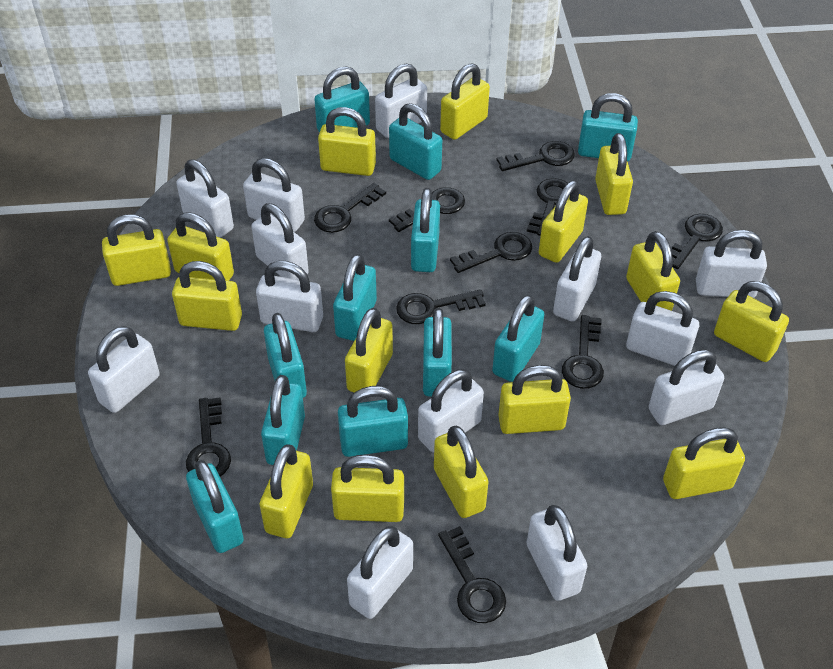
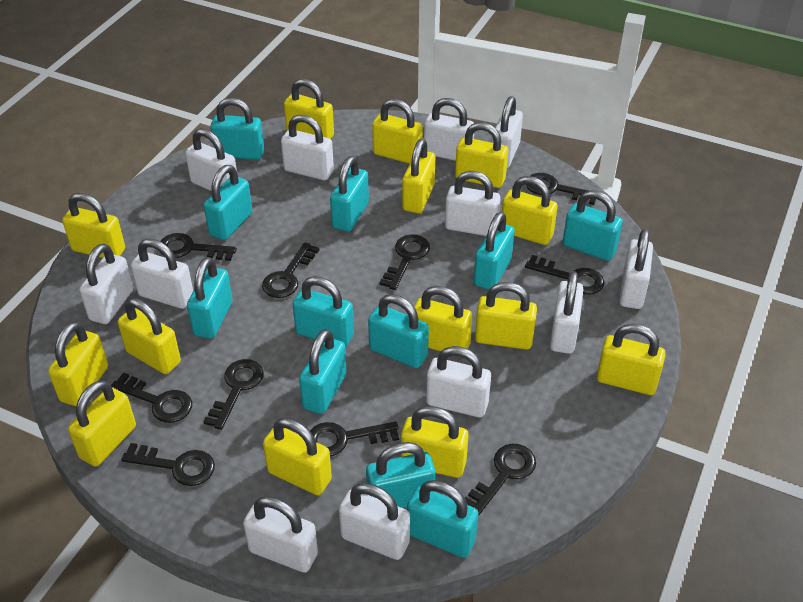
white padlock: [88,326,160,413] [176,159,234,238] [243,158,305,232] [251,203,309,280] [256,261,323,332] [347,526,413,619] [375,63,427,138] [418,369,484,453] [527,505,587,601] [553,236,601,322] [626,291,699,366] [649,349,724,425] [696,230,767,298] = 13 -> [79,244,133,324] [131,239,193,309] [185,128,237,191] [243,496,318,573] [281,115,334,180] [339,483,410,560] [424,98,474,161] [426,346,491,418] [445,171,501,236] [491,96,523,168] [550,271,583,354] [619,229,653,309] = 12
yellow padlock: [102,214,171,286] [167,212,234,281] [172,261,242,331] [260,444,313,538] [318,107,376,176] [331,454,404,522] [345,308,393,393] [434,426,488,518] [440,63,490,140] [498,365,571,434] [539,180,588,263] [595,133,633,215] [626,231,680,311] [663,427,745,499] [714,281,789,362] = 15 -> [48,321,108,406] [62,193,125,258] [68,380,136,467] [118,298,181,374] [263,418,332,495] [284,79,334,139] [372,99,423,164] [401,406,469,478] [402,139,435,213] [414,286,472,357] [455,122,508,188] [475,282,537,350] [502,176,558,245] [597,324,666,395] = 14

